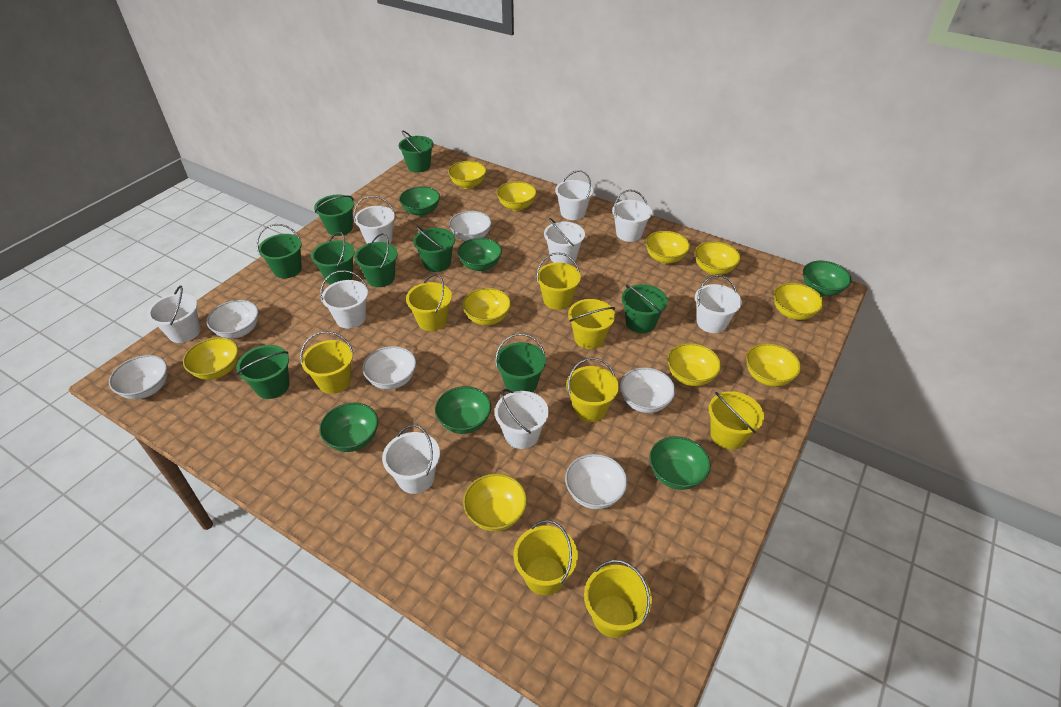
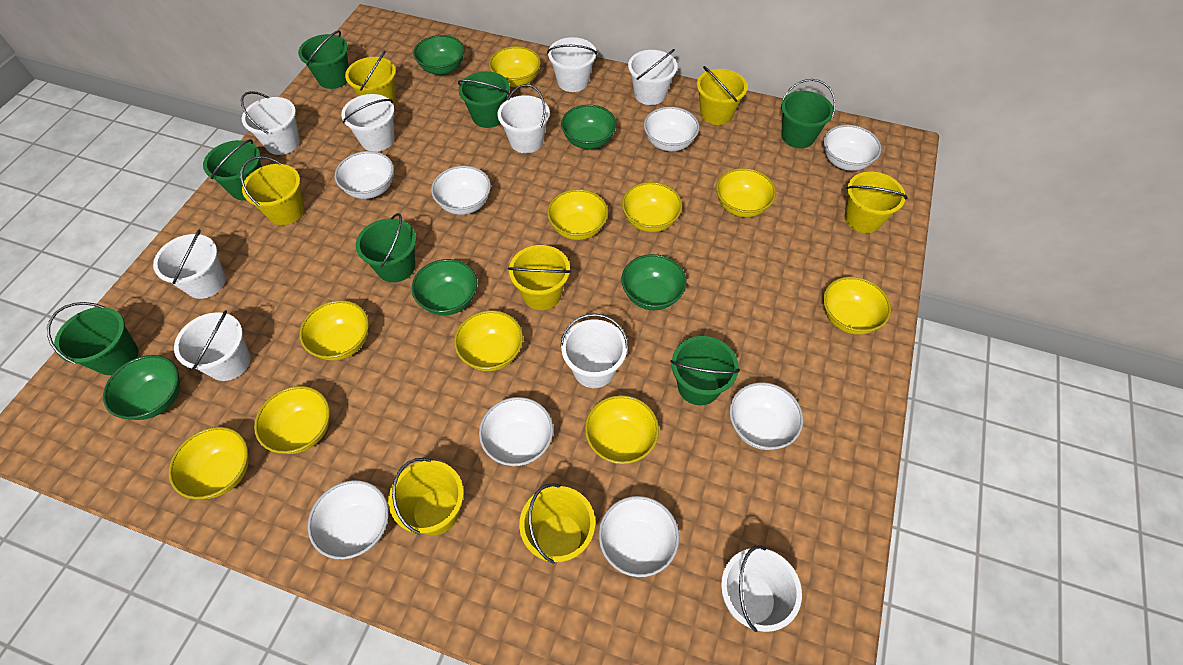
green bowl: [319,403,378,452] [399,186,440,216] [435,386,491,434] [457,238,502,271] [649,436,711,490] [803,261,852,296] = 6 -> [103,355,180,420] [412,259,477,316] [413,35,465,76] [561,105,617,149] [621,254,686,310] = 5
green bucket: [236,345,290,399] [257,224,302,278] [311,232,355,285] [314,195,354,236] [354,233,398,287] [399,130,433,172] [413,226,455,272] [495,333,546,393] [622,284,668,333] = 9 -> [47,302,138,375] [203,139,262,200] [298,30,349,89] [356,213,416,283] [458,71,509,128] [670,336,740,406] [781,79,836,148] = 7
white bowl: [109,355,167,399] [207,300,259,339] [362,346,416,390] [449,211,492,241] [565,454,627,509] [620,367,675,413] = 6 -> [308,480,389,559] [335,151,394,199] [431,166,491,215] [479,397,553,466] [599,496,679,577] [644,107,699,152] [729,382,803,450] [824,125,881,171] = 8
yellow bucket: [300,331,353,394] [406,274,452,331] [513,520,578,595] [537,253,581,310] [566,358,619,422] [568,299,615,349] [584,560,652,638] [709,391,764,450] = 8 -> [240,156,305,225] [345,51,396,105] [388,458,464,535] [508,245,571,310] [519,483,595,564] [697,66,748,125] [845,172,908,233] = 7

